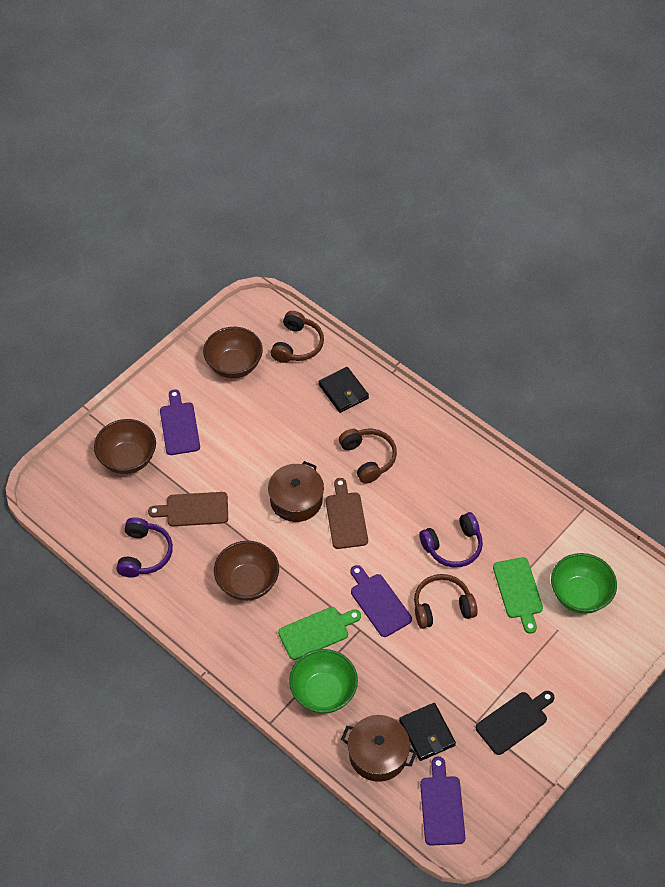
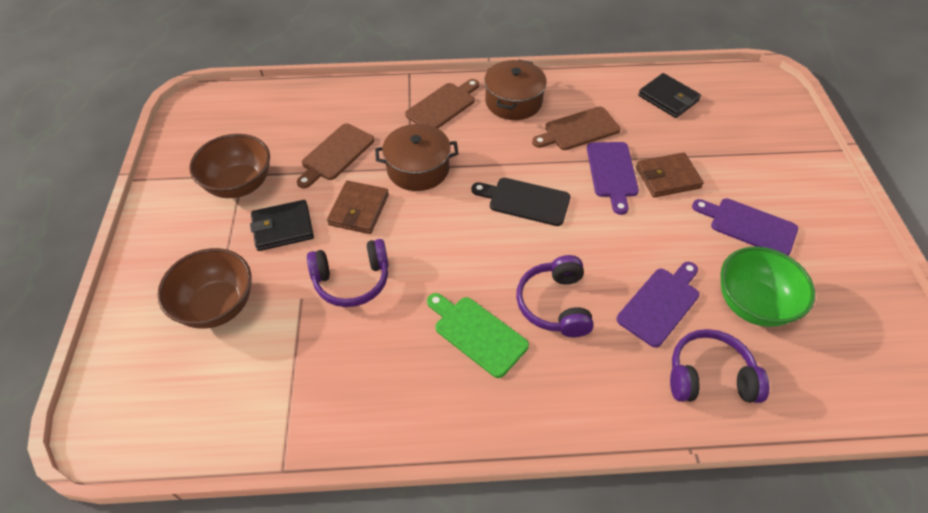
brown bowl: [94,419,156,474] [203,327,263,378] [214,541,279,601] = 3 -> [157,248,252,329] [190,134,270,198] = 2
brown cutting board: [148,492,228,526] [326,478,368,549] = 2 -> [297,124,374,188] [405,79,479,128] [532,107,620,150] = 3
brown headphones: [271,311,324,363] [339,429,397,484] [414,574,478,629] = 3 -> none = 0
brown wallet: none = 0 -> [327,181,389,234] [636,152,704,197] = 2
green bowl: [289,649,358,714] [551,553,617,614] = 2 -> [720,247,815,327] = 1
green cutting board: [278,607,361,660] [493,557,543,634] = 2 -> [427,293,529,378] = 1
purple headphones: [116,517,173,578] [419,512,483,567] = 2 -> [307,239,389,307] [516,255,594,337] [670,329,769,403] = 3

